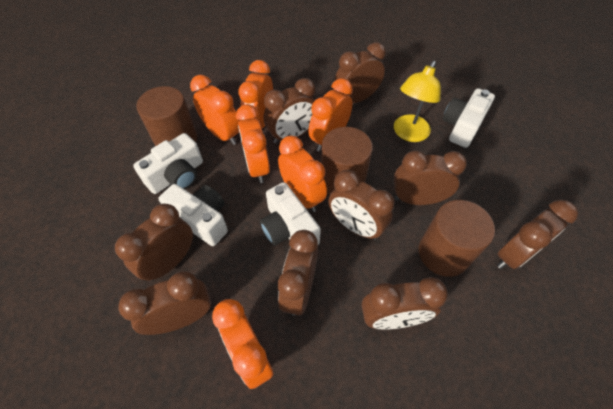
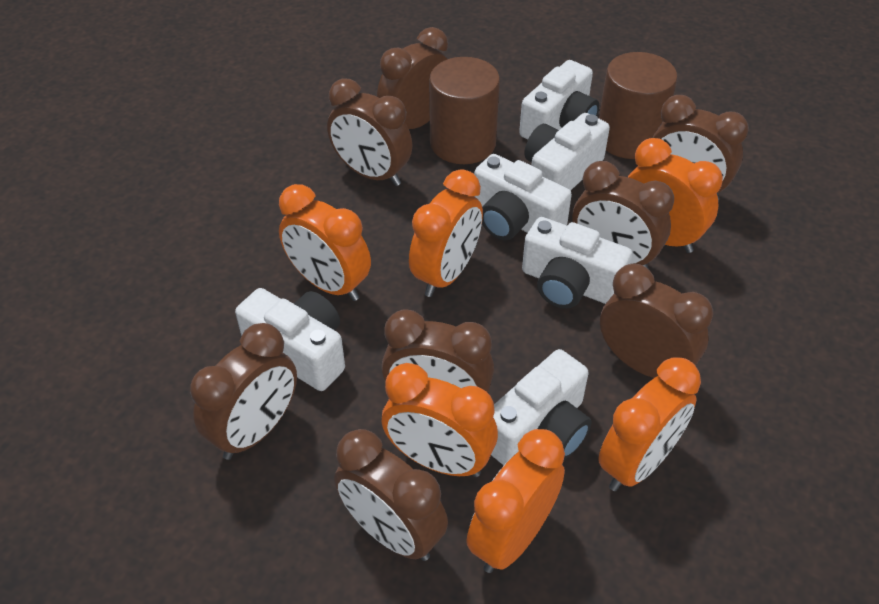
brown clock: [115,204,193,281] [119,271,211,335] [264,78,315,144] [278,230,318,316] [328,170,395,240] [334,42,386,103] [362,277,448,330] [393,151,467,205] [497,200,578,269] = 9 -> [190,323,297,460] [327,78,412,186] [334,429,448,561] [377,27,448,129] [382,309,494,393] [572,161,674,269] [600,264,713,378] [652,95,749,201] = 8
brown cylinder: [137,86,197,146] [321,127,373,195] [419,200,495,277] = 3 -> [429,57,500,164] [599,52,678,159] = 2
white camera: [133,133,203,194] [158,184,228,246] [260,182,321,246] [442,88,495,148] = 4 -> [235,288,345,391] [474,154,572,240] [491,349,592,465] [519,60,599,140] [522,217,633,309] [524,113,610,191] = 6
yellow lamp: [394,61,441,142] = 1 -> none = 0

